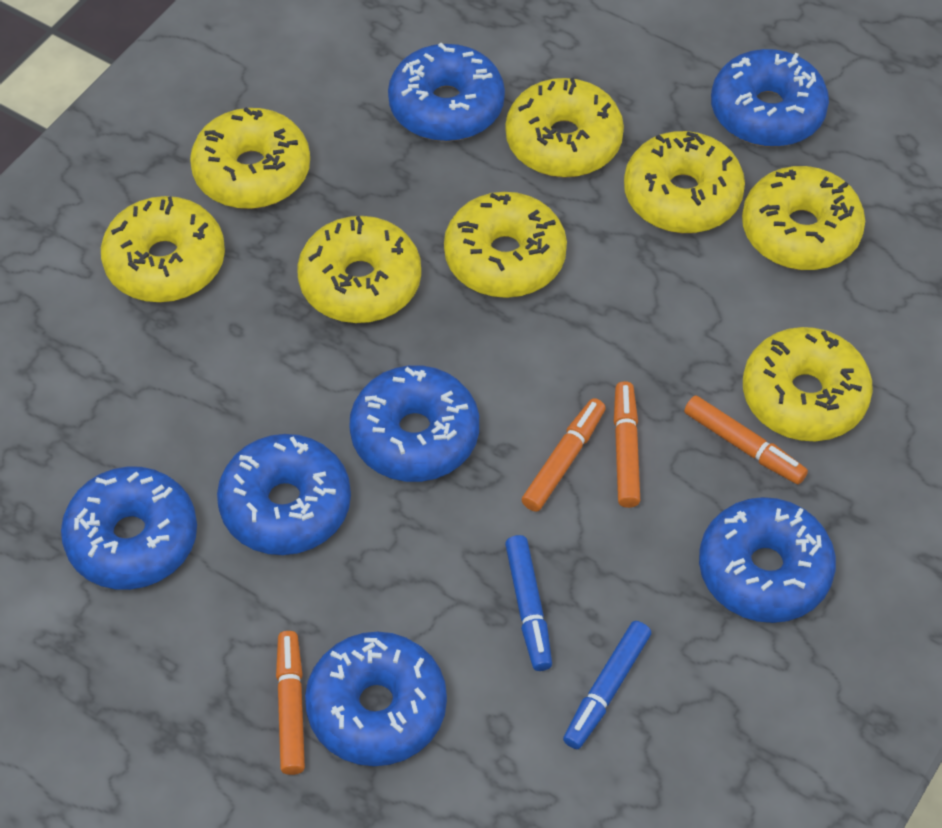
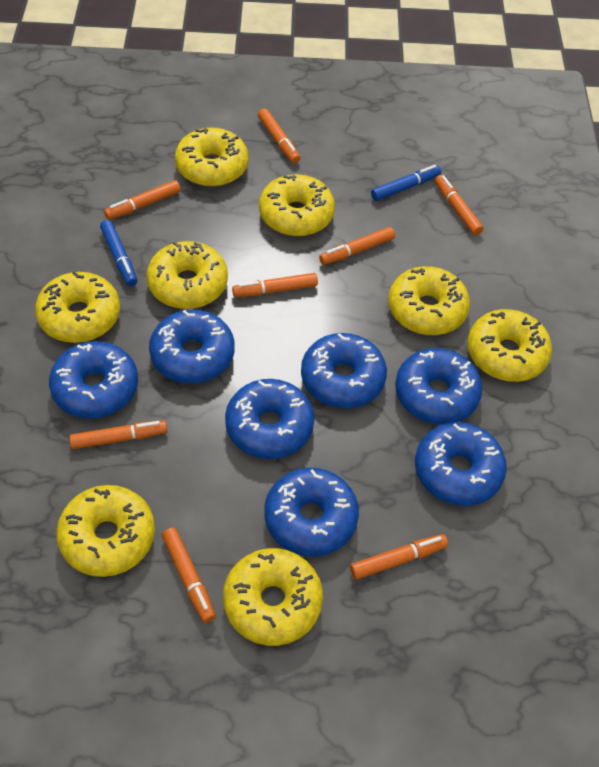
orange marker: [276,631,305,775] [522,398,606,512] [614,381,640,508] [684,395,808,485] = 4 -> [69,420,167,449] [104,180,181,220] [162,528,216,623] [232,273,318,297] [258,108,300,163] [319,227,395,265] [350,534,448,580] [435,175,483,235] = 8

